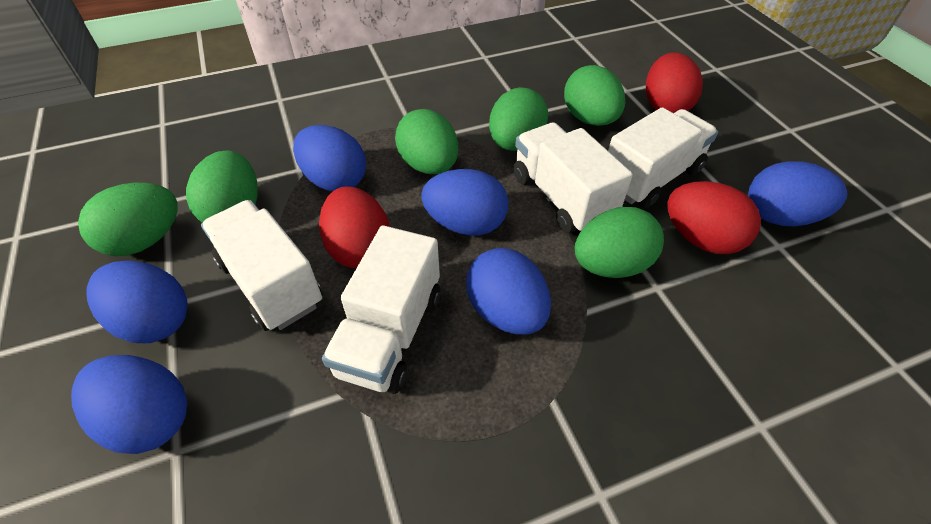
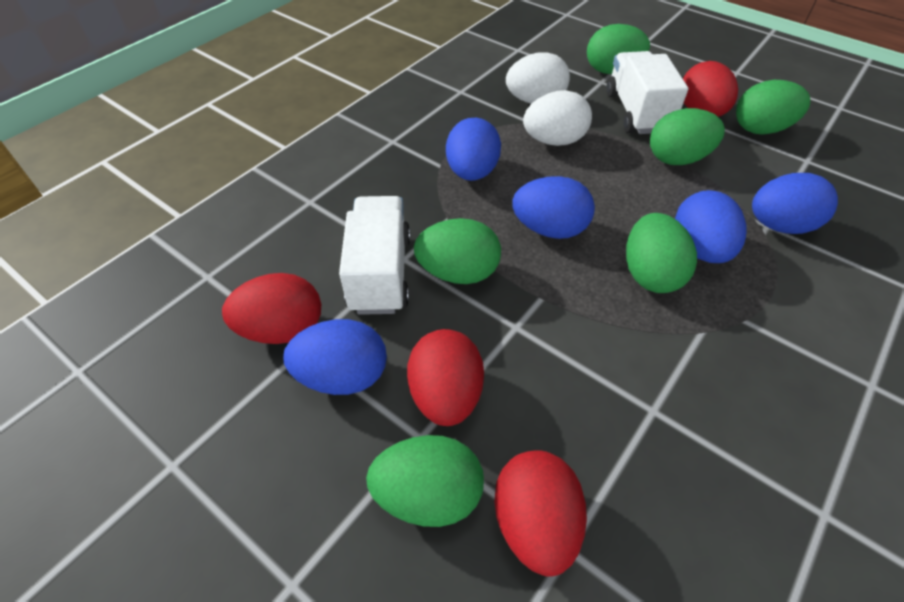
blue egg: [71,355,187,454] [86,260,188,343] [293,125,366,191] [421,169,508,236] [466,248,551,335] [748,161,847,226] = 6 -> [283,319,387,395] [446,118,501,181] [512,176,595,239] [675,190,746,263] [752,173,838,234] = 5
red egg: [319,186,390,268] [646,52,703,113] [667,181,761,254] = 3 -> [222,273,321,344] [407,329,484,426] [494,451,587,577] [683,61,738,117] = 4
white egg: none = 0 -> [506,52,570,104] [523,90,592,146] = 2
white truck: [201,200,323,331] [322,225,440,394] [513,122,633,233] [608,107,718,208] = 4 -> [339,196,411,315] [606,51,688,134] = 2

